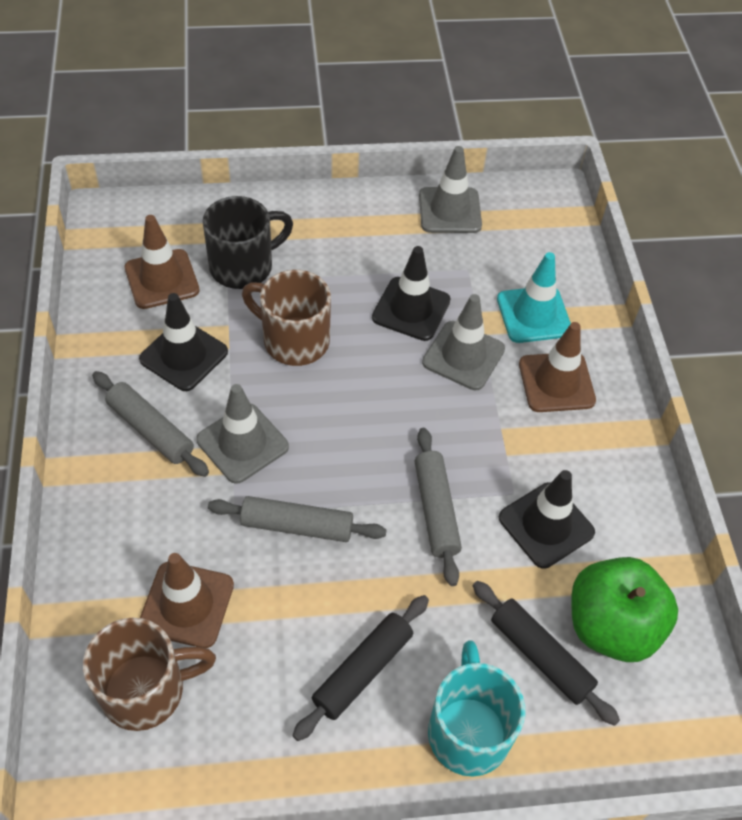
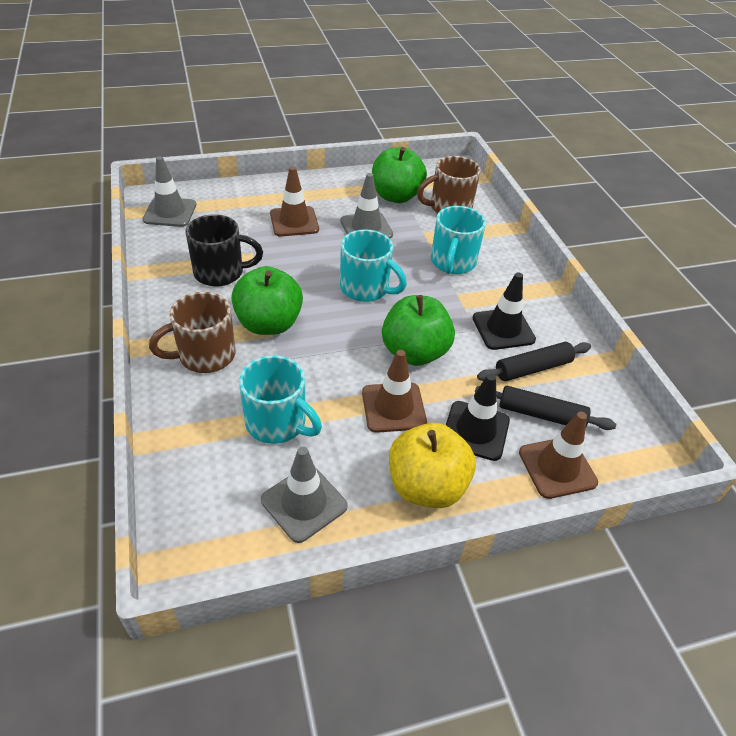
black traffic cone: [139,293,228,391] [372,246,451,341] [499,470,595,569] = 3 -> [446,374,510,461] [473,272,536,350] = 2
green apple: [571,557,678,662] = 1 -> [231,266,303,335] [372,147,427,203] [382,295,455,366] = 3
grey rolling pin: [92,371,209,477] [208,496,387,542] [415,428,462,586] = 3 -> none = 0
turquoise mug: [428,640,525,776] = 1 -> [239,355,322,444] [340,230,407,302] [431,206,486,274] = 3
turquoise traffic cone: [497,252,571,343] = 1 -> none = 0
yellow apple: none = 0 -> [389,423,476,508] = 1

